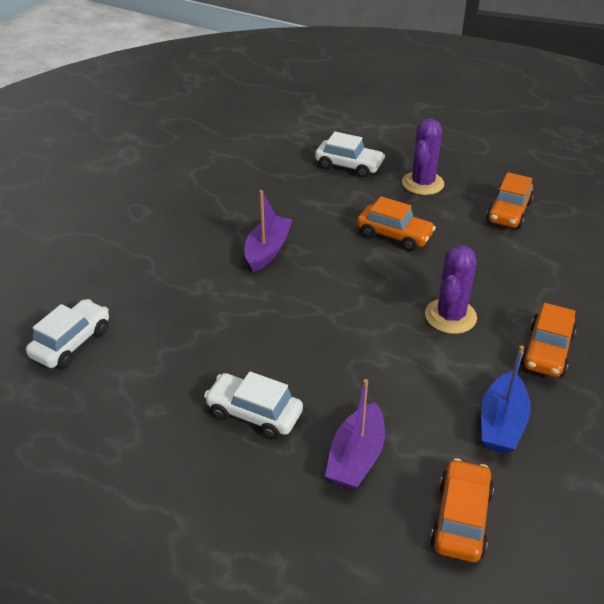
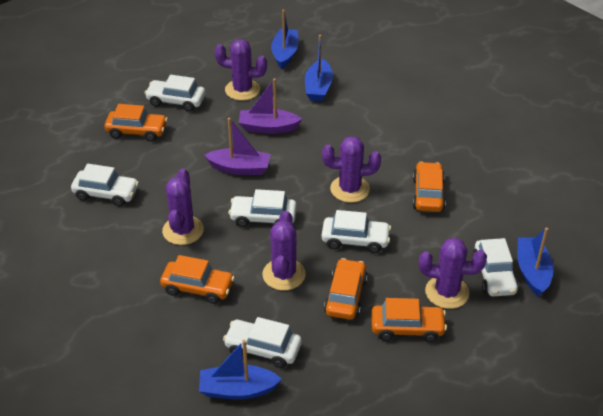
blue boat: [481,345,531,453] = 1 -> [199,340,282,400] [271,10,299,69] [305,35,333,101] [518,228,554,297] = 4
orange car: [357,196,436,251] [430,458,494,562] [486,172,534,229] [521,303,577,377] = 4 -> [105,104,168,142] [160,255,235,304] [324,258,368,320] [371,298,447,342] [413,162,446,212] = 5
purple cactus: [402,119,444,195] [425,245,477,334] = 2 -> [162,169,204,245] [215,39,267,101] [263,211,306,291] [322,136,381,203] [419,238,487,309] = 5
white car: [26,299,109,369] [204,371,303,439] [315,132,385,178] = 3 -> [71,164,139,206] [144,75,206,112] [223,317,302,368] [228,189,297,227] [322,210,391,253] [473,238,519,297] = 6

